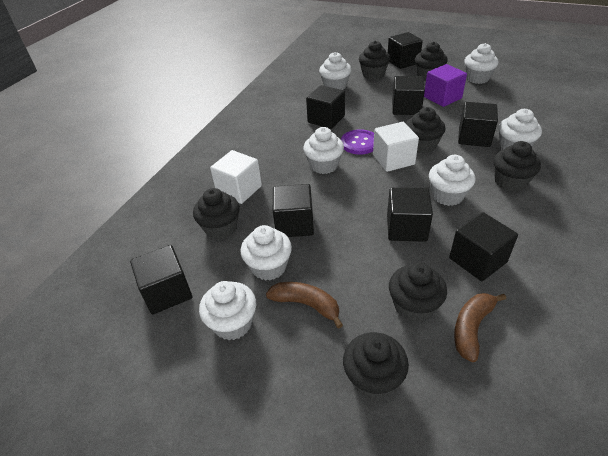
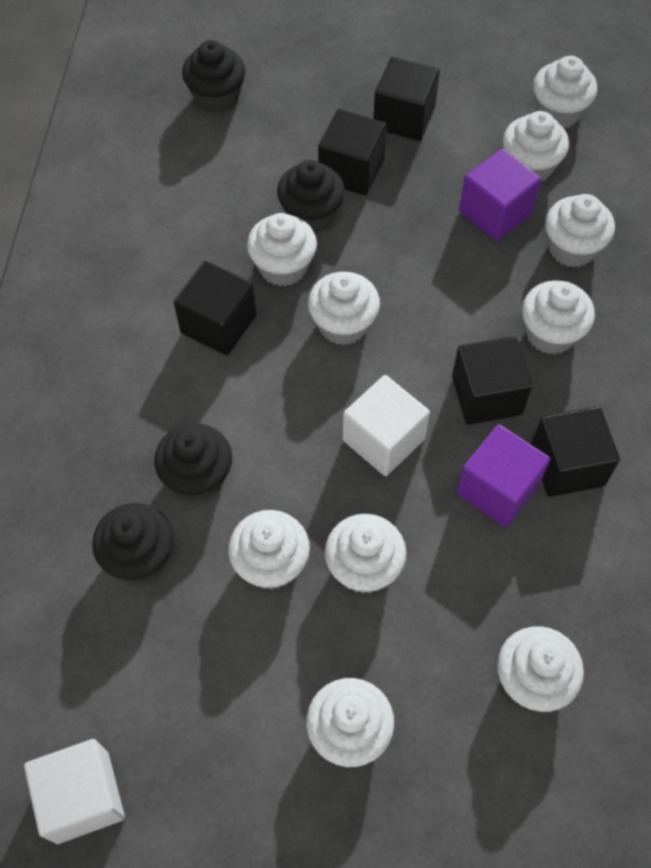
black cube: [130,245,192,315] [273,184,314,237] [306,85,345,129] [387,188,433,242] [388,32,423,69] [392,76,425,115] [449,212,518,281] [458,102,498,147] = 8 -> [174,261,256,355] [318,109,387,195] [373,57,440,141] [452,336,533,425] [531,406,620,497] = 5
black cupcake: [193,188,240,240] [343,332,409,400] [359,41,390,80] [389,263,447,323] [406,107,446,153] [415,42,448,81] [493,141,541,192] = 7 -> [92,503,174,583] [154,423,232,501] [182,40,245,114] [277,160,345,233] = 4
brown banana: [266,282,343,329] [454,293,506,362] = 2 -> none = 0
purple button: [341,129,374,154] = 1 -> none = 0
purple cube: [424,64,467,107] = 1 -> [456,424,550,527] [459,148,541,241] = 2
white cupcake: [199,281,256,340] [241,225,292,281] [303,127,344,174] [319,52,351,90] [429,155,475,206] [464,43,499,84] [499,109,542,150] = 7 -> [228,510,310,590] [247,213,317,286] [306,678,394,767] [308,272,380,345] [325,514,406,594] [497,626,584,712] [503,111,569,181] [522,281,595,354] [533,56,597,129] [545,194,615,268] = 10

